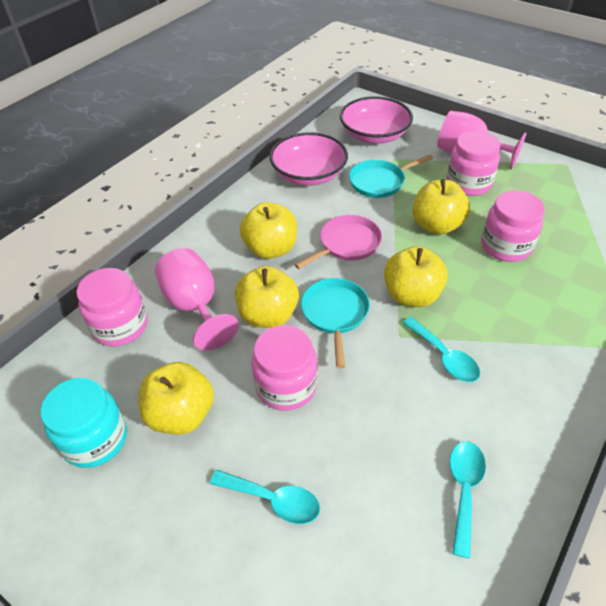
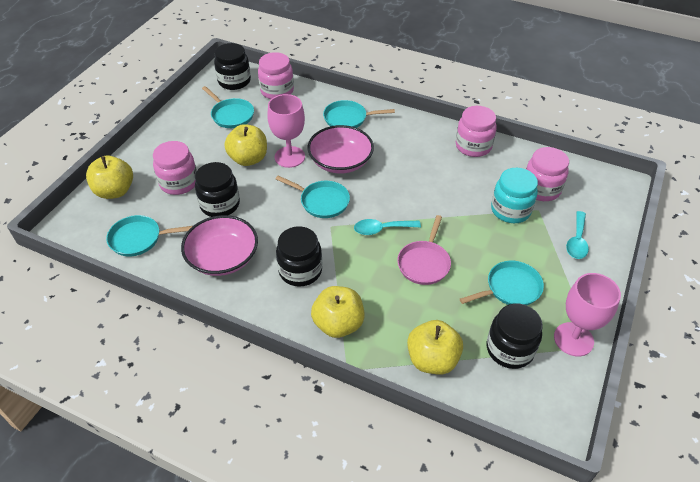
black jar: none = 0 -> [195,162,240,217] [214,43,251,90] [276,226,322,287] [487,303,543,369] = 4
turquoise pan: [301,278,370,368] [349,154,433,198] = 2 -> [106,215,193,256] [202,86,254,128] [276,176,350,218] [323,100,395,128] [460,261,544,305] = 5
turquoise spoon: [210,470,320,524] [403,317,480,382] [450,441,486,558] = 3 -> [354,219,421,235] [566,211,589,259] = 2
yellow apple: [139,362,214,435] [235,266,299,328] [240,202,297,259] [384,246,448,307] [413,179,470,235] = 5 -> [86,156,133,199] [224,124,267,166] [311,286,365,338] [407,320,463,375] = 4

